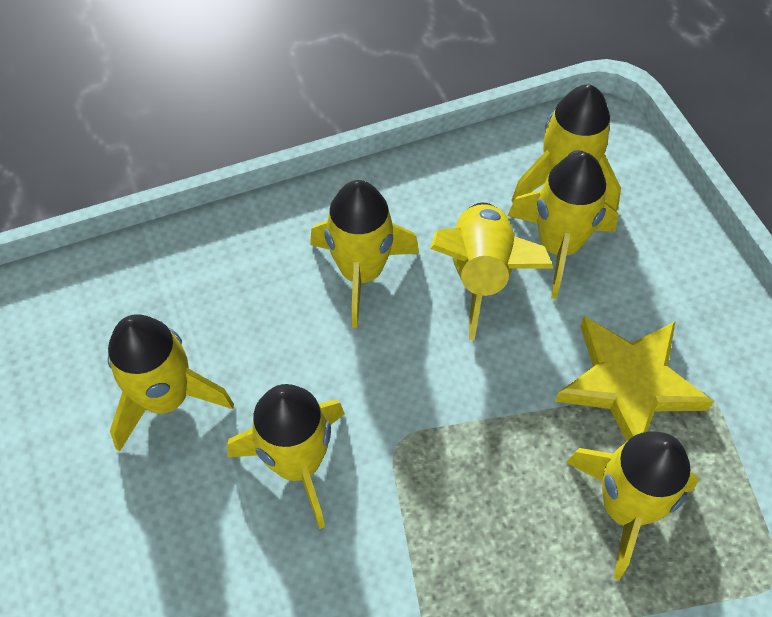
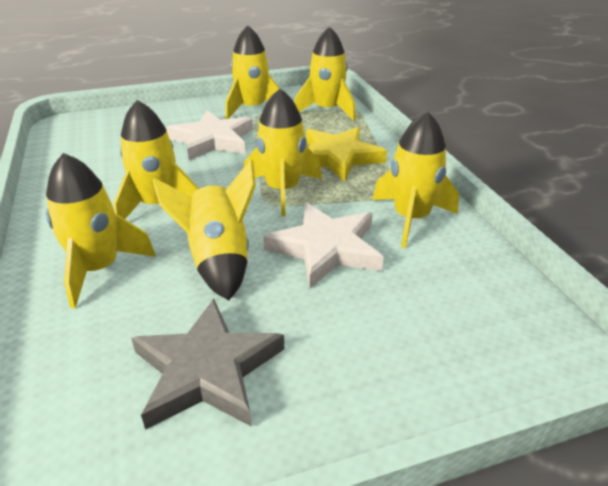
grey star: none = 0 -> [131,299,284,430] = 1
white star: none = 0 -> [166,110,253,160] [263,202,384,288] = 2

